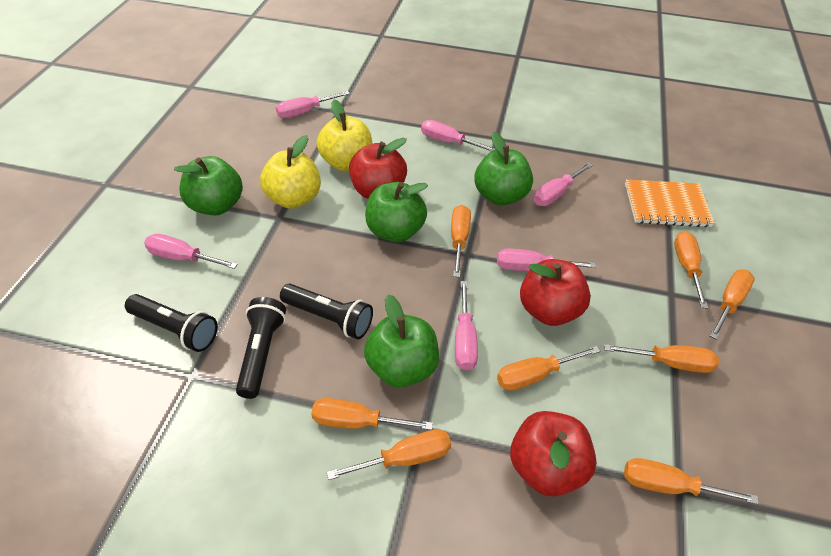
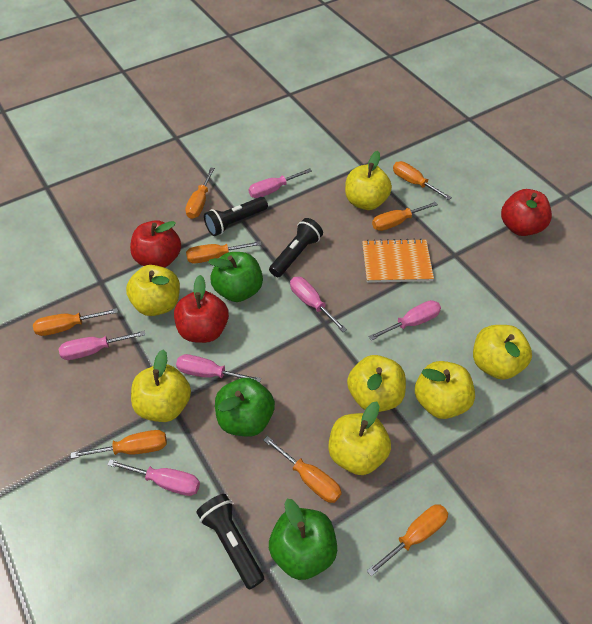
green apple: [174,156,243,215] [364,294,439,387] [365,182,428,242] [474,132,533,206] = 4 -> [208,252,263,302] [215,378,275,437] [269,499,337,580] = 3
yellow apple: [260,135,321,209] [317,99,372,171] = 2 -> [126,265,180,316] [131,349,191,422] [328,402,391,475] [345,151,392,210] [347,355,406,412] [415,361,475,419] [473,325,532,380] = 7

